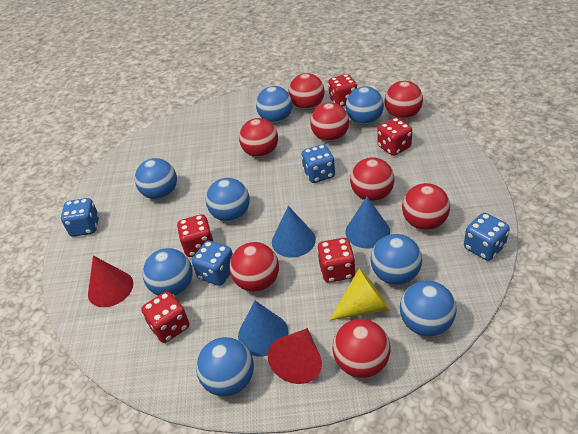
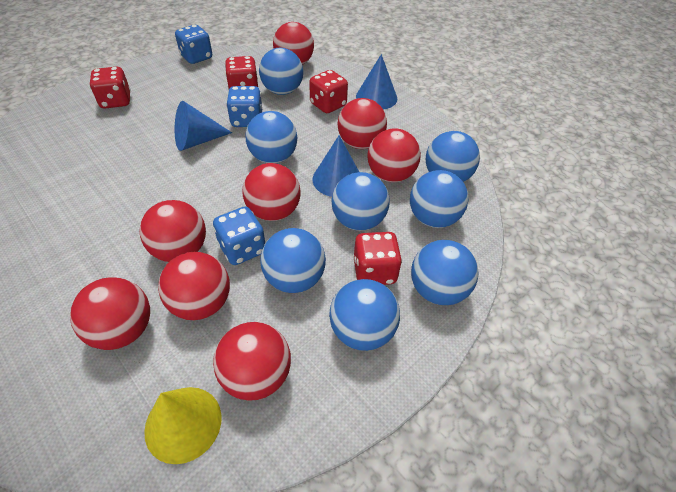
blue dice: [61,198,99,236] [192,241,233,286] [301,144,335,183] [464,213,510,261] = 4 -> [175,25,212,64] [213,207,266,265] [226,86,262,127] = 3
red cone: [88,256,133,307] [268,328,322,384] = 2 -> none = 0
red dice: [141,291,189,343] [177,214,213,257] [317,238,356,283] [328,74,357,106] [378,118,412,156] = 5 -> [90,67,131,109] [225,56,258,90] [309,70,348,113] [353,232,402,285] = 4

